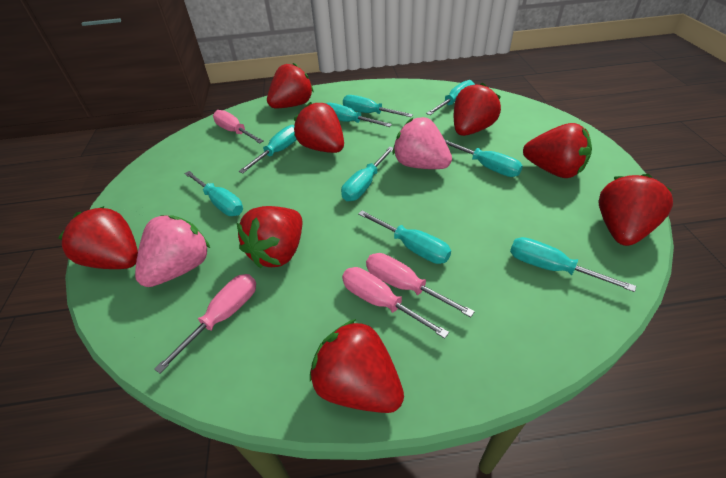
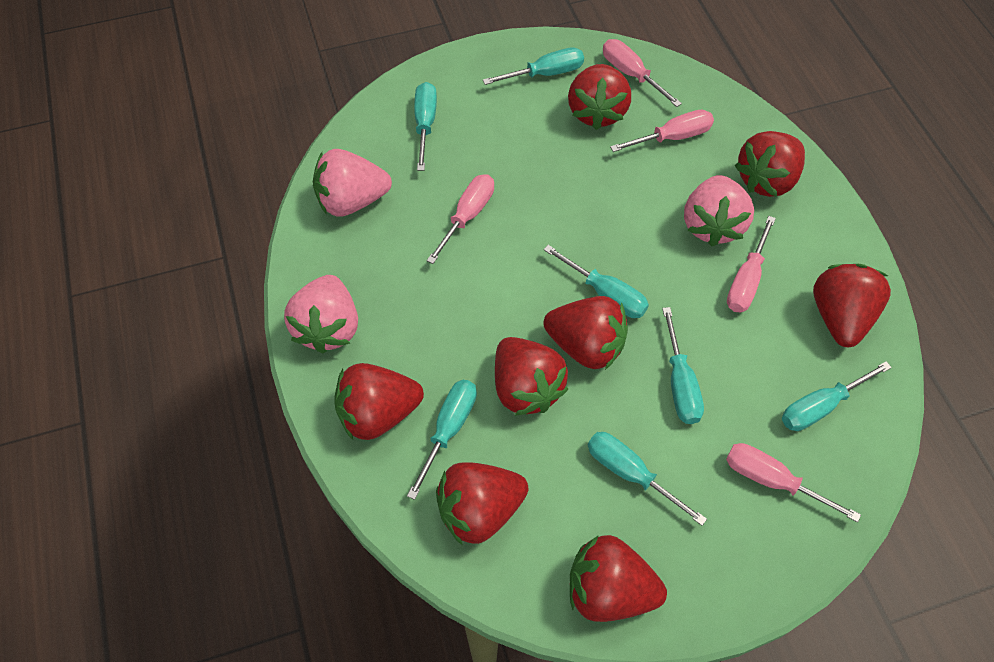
pink screwdriver: [154,274,256,374] [213,110,263,143] [342,267,449,339] [366,253,475,317] = 4 -> [427,174,494,264] [603,39,682,107] [610,110,714,152] [726,443,861,522] [727,216,776,312] = 5
pink strawberry: [135,215,210,287] [393,117,452,169] = 2 -> [284,275,358,354] [313,149,392,217] [684,175,754,247] = 3
turquoise screwdriver: [184,171,243,216] [239,125,297,173] [326,103,392,127] [341,147,393,201] [343,95,413,117] [358,210,451,264] [426,80,475,115] [444,139,523,177] [510,237,636,292] = 9 -> [407,380,477,500] [414,82,437,171] [483,47,584,85] [544,245,649,318] [588,432,707,526] [662,307,704,424] [782,361,892,431] = 7

